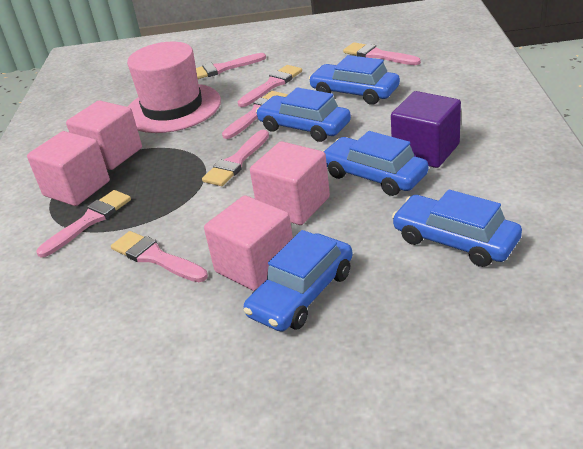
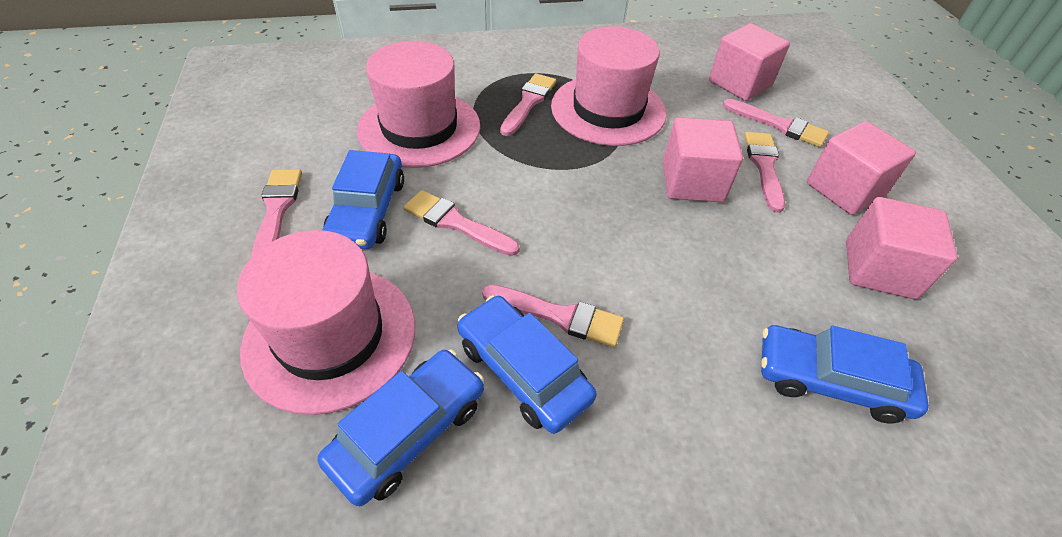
blue car: [243,230,353,332] [256,87,351,142] [309,55,400,105] [323,131,428,196] [392,190,522,267] = 5 -> [318,350,484,506] [323,150,404,249] [457,295,597,434] [761,325,929,423] = 4
pink brush: [37,190,131,257] [111,231,208,282] [196,53,266,79] [202,130,269,186] [222,91,288,139] [237,65,302,107] [343,42,421,65] = 7 -> [252,169,302,256] [404,190,520,256] [482,285,624,347] [500,73,556,136] [723,99,829,147] [745,132,785,213] = 6
pink hat: [127,42,221,133] = 1 -> [237,230,415,415] [357,41,480,168] [551,26,666,146] = 3
purple cube: [391,91,461,168] = 1 -> none = 0

